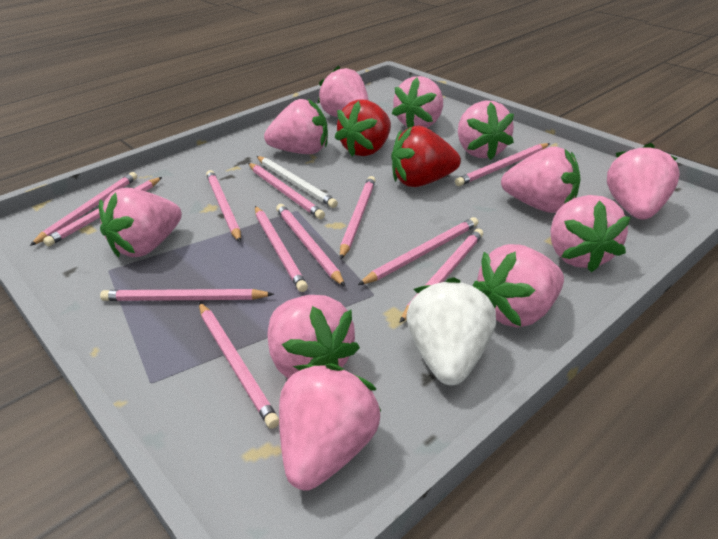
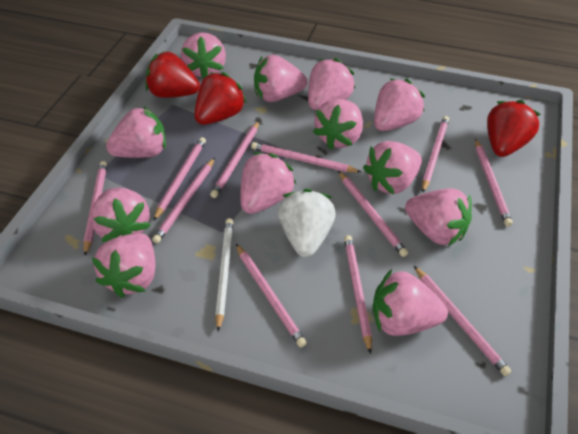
pink pencil: [30,172,137,246] [43,177,162,246] [100,289,274,301] [199,302,279,429] [206,170,241,242] [248,163,325,219] [255,206,308,292] [276,204,345,286] [340,176,376,260] [358,217,478,285] [399,228,483,323] [455,143,550,186] = 12 -> [83,161,107,256] [152,158,215,243] [153,137,206,221] [210,121,259,198] [236,244,307,347] [251,142,361,173] [338,171,408,257] [344,235,372,354] [414,266,511,376] [422,116,449,192] [475,139,513,226] = 11
pink strawberry: [99,188,182,257] [264,99,328,154] [268,295,360,379] [279,363,381,490] [317,66,369,117] [392,76,443,128] [458,101,514,160] [472,244,564,328] [501,147,581,213] [550,195,631,272] [607,143,680,220] = 11 -> [90,187,151,242] [92,233,155,298] [106,106,166,158] [181,32,226,79] [240,152,296,214] [254,55,307,102] [308,58,355,110] [313,99,363,150] [363,141,422,194] [372,269,448,336] [374,79,425,131] [405,188,472,246] = 12
red strawberry: [335,99,391,157] [391,125,461,187] = 2 -> [145,51,200,98] [194,72,247,125] [487,100,541,157] = 3

